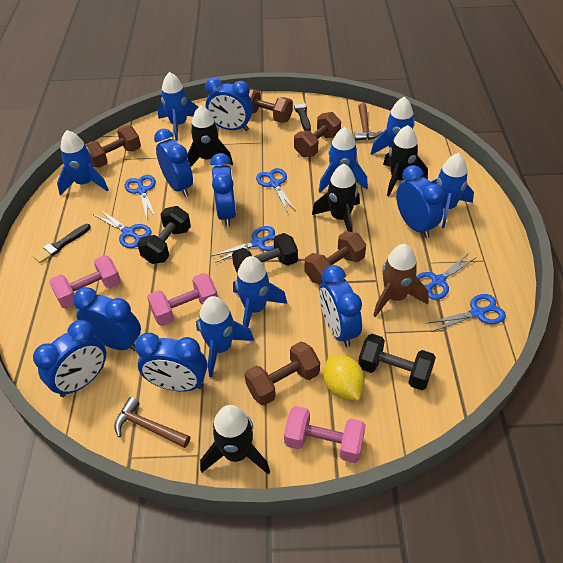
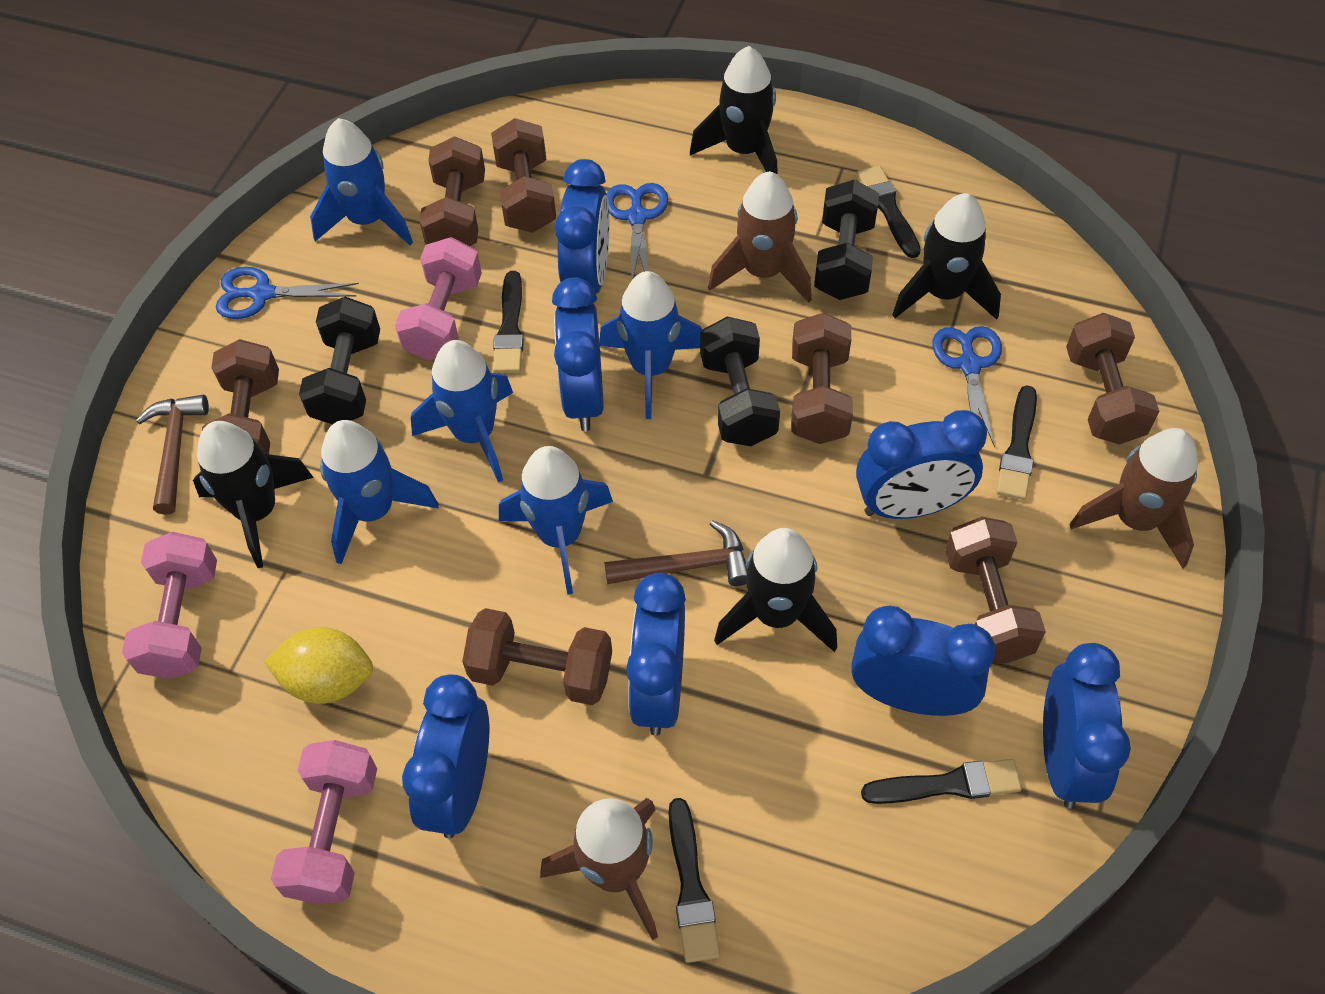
black brush: [32,224,91,263] [292,98,311,131] = 2 -> [493,271,524,373] [669,798,720,963] [857,166,921,258] [861,759,1022,804] [996,385,1037,500] = 5
blue clock: [33,320,106,397] [73,287,141,351] [135,333,207,392] [154,129,193,197] [205,78,253,131] [210,153,236,227] [319,265,362,347] [396,165,444,238] = 8 -> [402,675,489,838] [552,277,604,431] [555,159,609,294] [626,573,686,736] [851,606,996,716] [856,410,987,519] [1043,643,1131,809] = 7
blue rocket: [57,130,109,196] [158,72,198,141] [196,296,254,377] [233,256,287,327] [319,127,368,193] [370,97,415,155] [431,153,474,228] = 7 -> [310,118,413,245] [320,420,438,564] [411,340,513,483] [499,446,613,595] [599,271,703,419] = 5
blue scissors: [94,210,152,248] [125,175,156,218] [212,226,275,263] [256,168,296,213] [416,253,477,300] [426,294,506,332] = 6 -> [216,267,359,319] [606,183,668,281] [932,326,1002,447] = 3
brown dumbbell: [85,126,141,168] [245,341,320,406] [249,89,293,123] [294,112,341,157] [304,231,366,284] = 5 -> [202,339,279,454] [420,136,485,246] [462,608,612,705] [491,118,556,233] [791,313,853,444] [945,517,1046,664] [1066,313,1159,444] = 7
brown rocket: [373,244,429,317] = 1 -> [540,798,658,940] [708,171,812,303] [1069,428,1198,569] = 3

